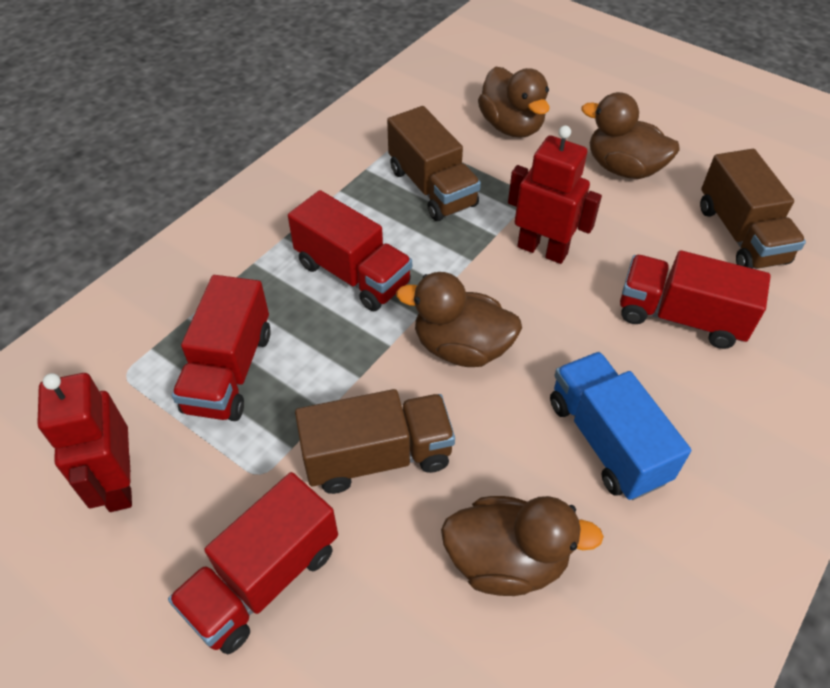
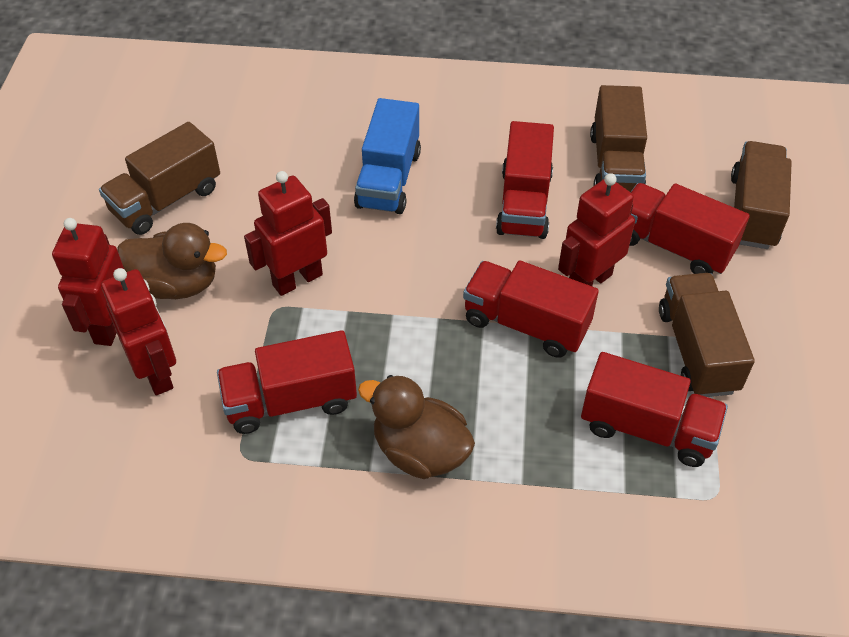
brown duck: [396,272,522,367] [441,496,604,596] [478,67,550,138] [581,92,680,179] = 4 -> [117,223,227,299] [358,375,475,479] = 2
brown truck: [295,389,455,494] [387,106,481,221] [700,149,806,269] = 3 -> [99,122,220,235] [590,85,647,192] [659,273,755,397] [731,141,792,249] = 4
red robot: [37,373,132,512] [508,125,602,264] = 2 -> [52,218,124,346] [101,268,176,395] [244,171,332,296] [558,173,635,286] = 4
red truck: [168,472,338,654] [172,275,271,421] [288,190,412,311] [620,250,771,349] = 4 -> [217,330,357,434] [463,260,599,358] [496,121,554,239] [581,352,728,467] [629,183,750,274] = 5

